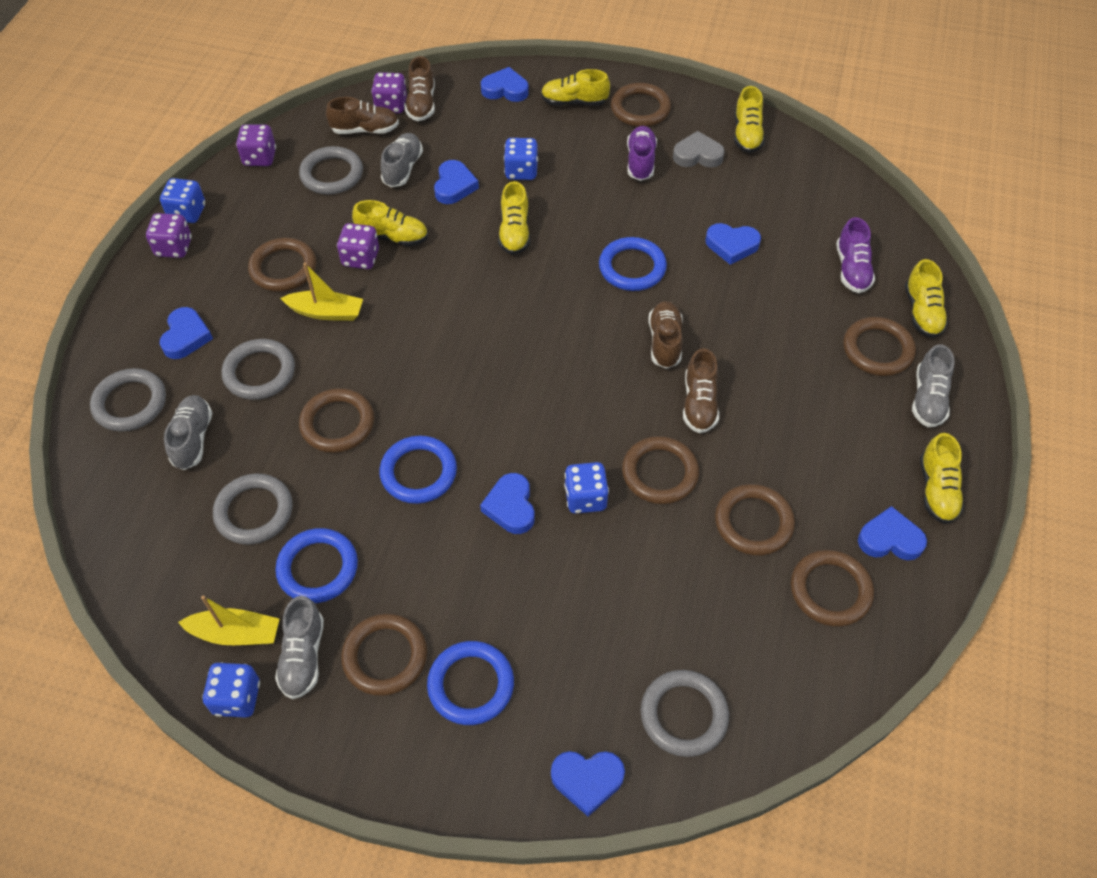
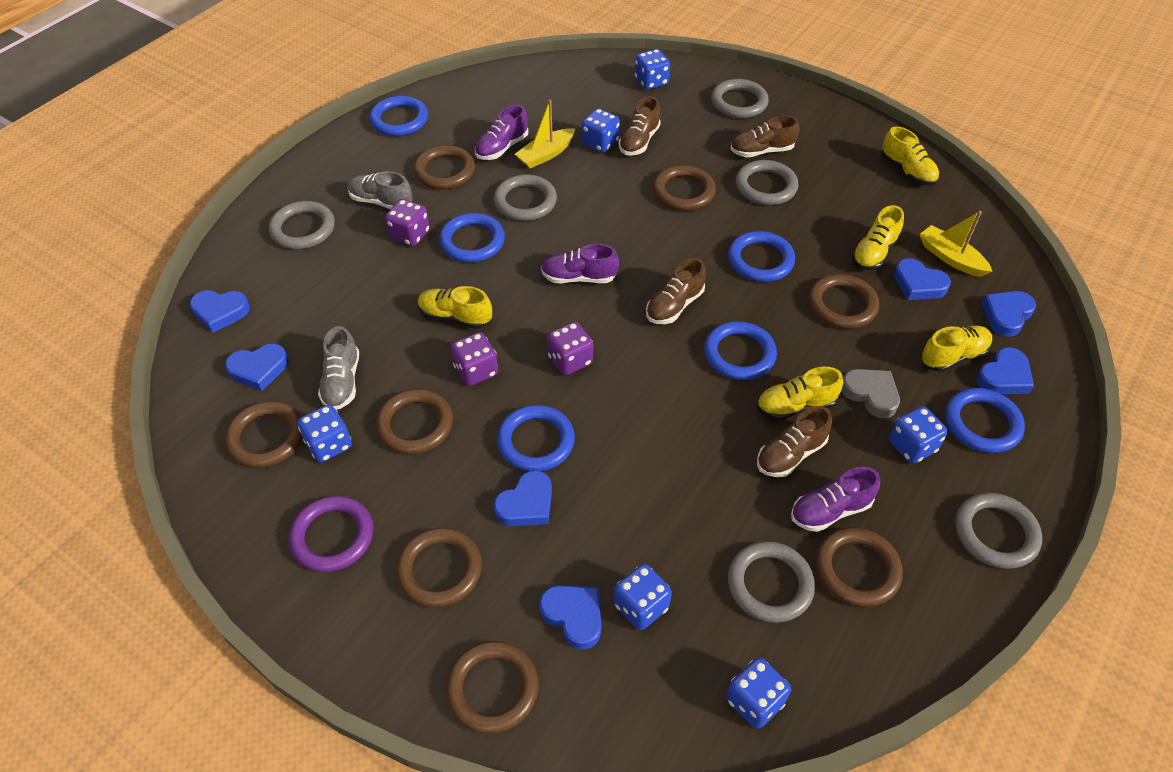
blue dice: [160,178,205,223] [202,662,260,718] [504,138,538,180] [564,462,609,514] = 4 -> [298,404,352,462] [582,108,620,152] [614,564,672,630] [635,49,670,90] [726,657,791,729] [889,406,948,464] = 6
blue ring: [275,528,358,603] [379,436,457,504] [427,641,514,725] [599,237,667,291] = 4 -> [369,96,428,136] [439,213,505,262] [497,405,575,471] [704,321,777,380] [728,231,795,282] [945,388,1025,453] = 6
grey ring: [90,368,166,432] [213,474,292,545] [221,339,295,400] [299,146,363,195] [641,670,729,757] = 5 -> [269,201,335,249] [494,174,557,221] [711,79,769,118] [728,541,815,623] [736,160,798,205] [955,493,1042,569] = 6
grey shoe: [164,395,213,470] [275,596,324,699] [381,133,423,187] [912,344,955,427] = 4 -> [318,326,359,410] [347,171,413,209] = 2
purple dice: [146,213,192,258] [236,124,276,166] [337,223,379,269] [371,72,407,113] = 4 -> [385,199,430,246] [451,332,498,386] [547,322,593,375] = 3
purple ring: none = 0 -> [289,496,374,572] = 1
purple shoe: [627,126,657,181] [836,217,875,293] = 2 -> [475,105,528,160] [541,244,619,283] [791,467,880,532] = 3
yellow shoe: [352,200,428,246] [498,181,530,255] [541,69,610,106] [734,86,765,153] [905,259,949,338] [920,433,964,524] = 6 -> [418,286,492,329] [757,367,844,420] [852,205,904,270] [881,127,939,186] [920,325,992,372] = 5

